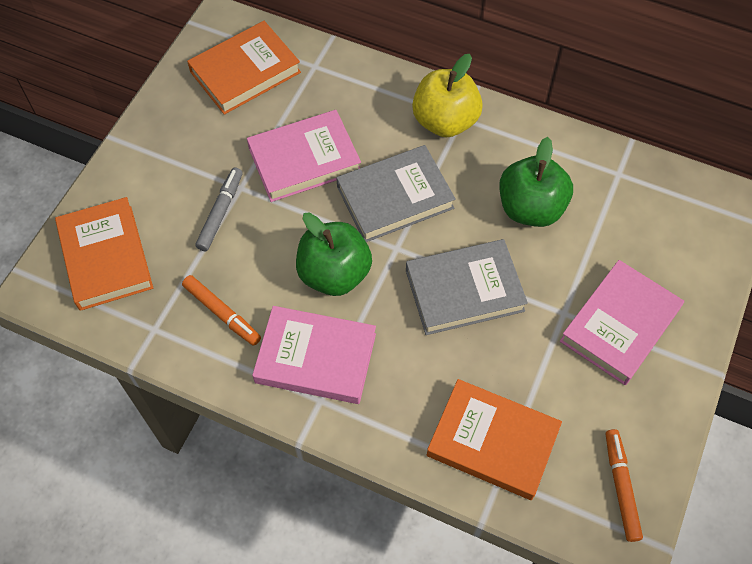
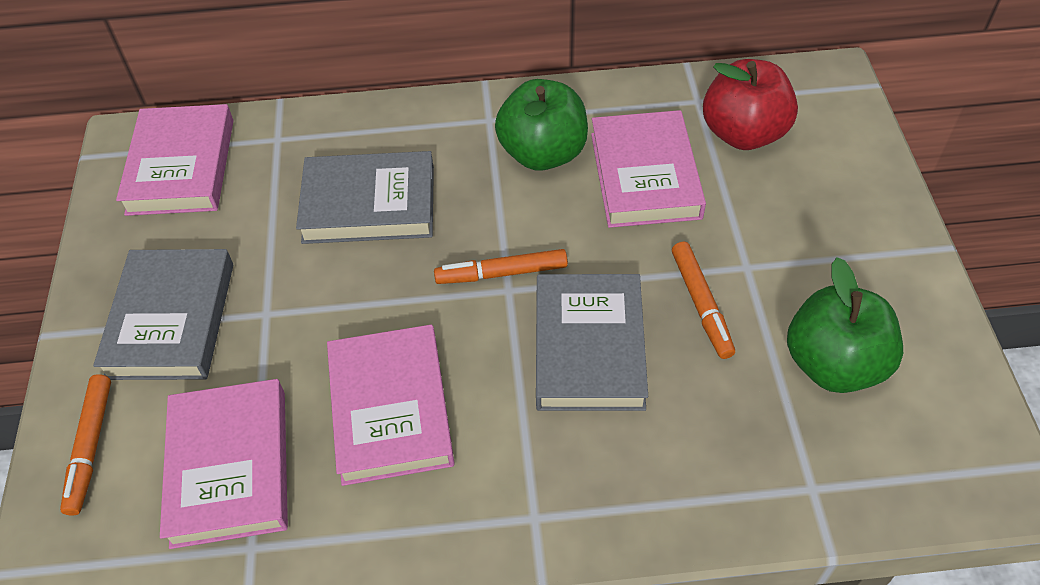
grey book: [336,145,456,242] [406,239,528,335] = 2 -> [93,249,233,380] [296,151,434,244] [536,274,648,411] = 3
grey marker: [195,167,242,251] = 1 -> none = 0
orange book: [55,197,153,311] [187,21,301,115] [427,379,562,500] = 3 -> none = 0
orange marker: [182,275,261,346] [606,429,643,542] = 2 -> [60,374,111,515] [434,249,568,284] [672,242,735,359] = 3
pink book: [247,110,361,202] [252,306,376,404] [560,260,684,385] = 3 -> [116,104,233,216] [160,379,288,549] [327,325,455,486] [591,110,706,228] = 4
red apple: none = 0 -> [703,59,798,150] = 1
yellow apple: [412,54,483,138] = 1 -> none = 0

